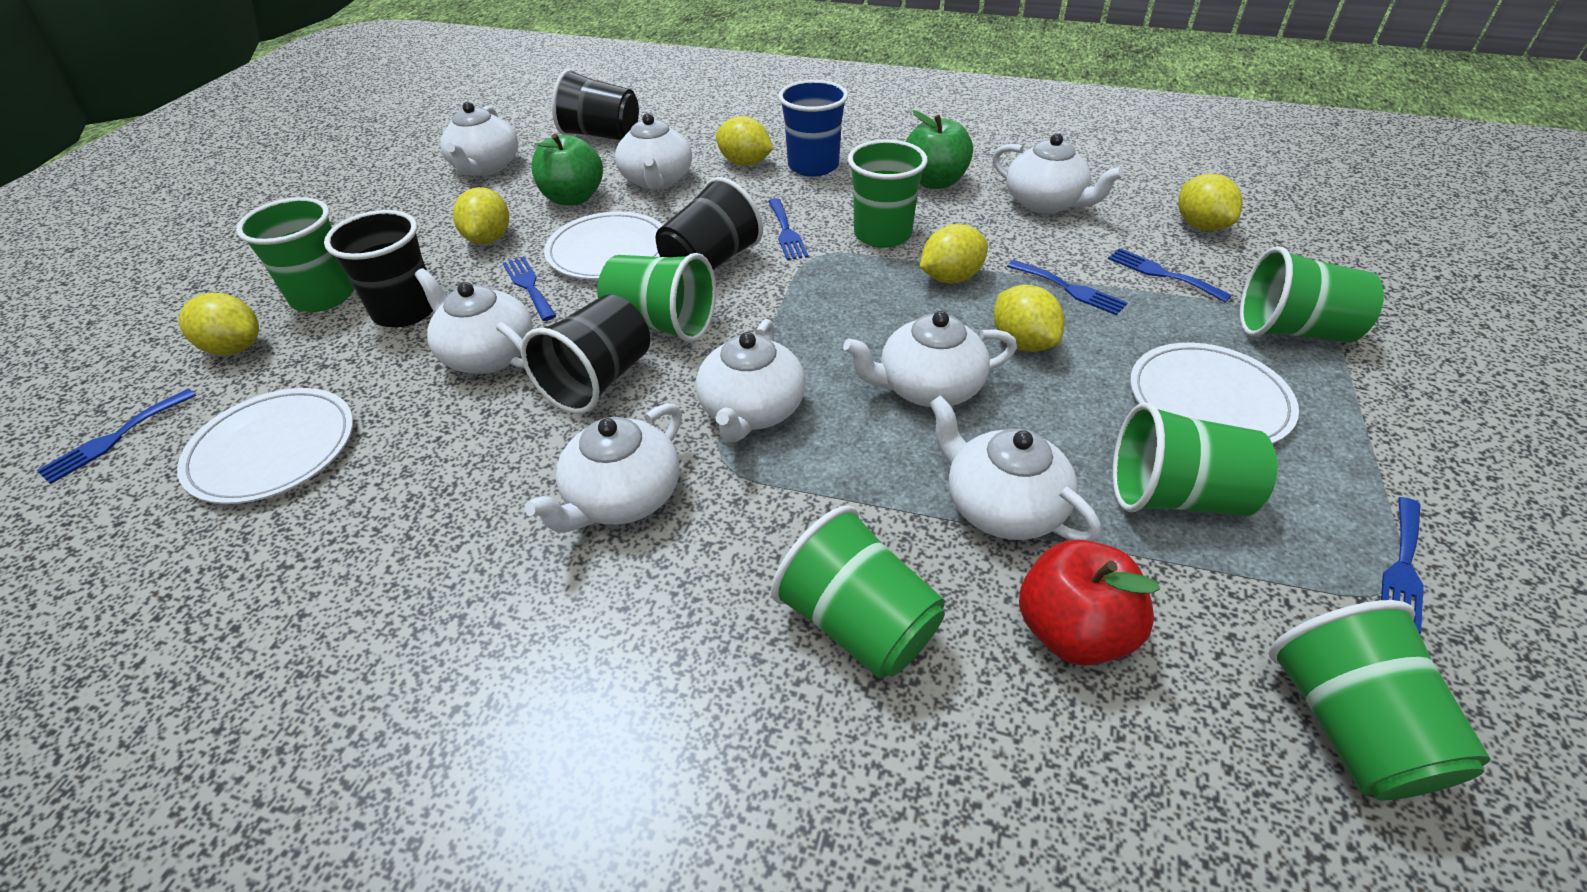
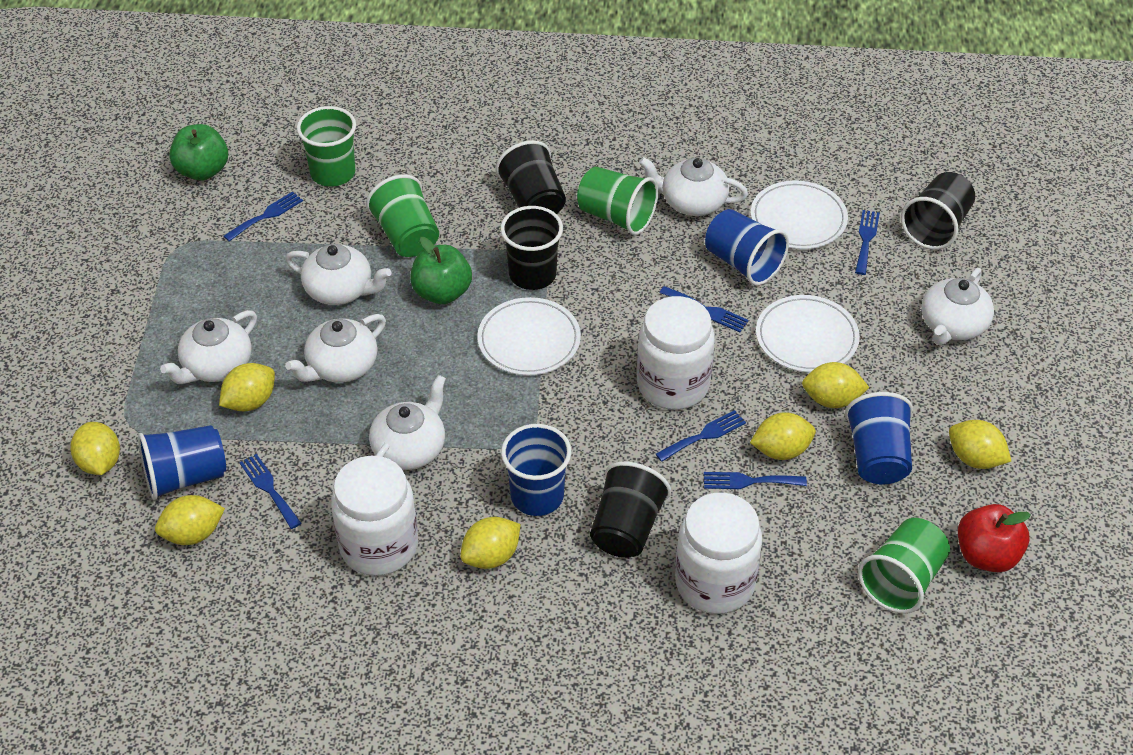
blue cup: [778,80,848,177] = 1 -> [138,425,226,500] [501,424,572,516] [705,209,789,286] [845,392,913,484] = 4
green cup: [236,197,354,312] [597,253,716,342] [771,505,945,679] [848,140,928,248] [1112,402,1278,516] [1240,246,1384,343] [1269,600,1491,800] = 7 -> [297,106,356,187] [366,174,439,257] [577,167,658,235] [858,518,950,614] = 4
white jar: none = 0 -> [331,456,418,576] [637,296,715,410] [675,492,762,614] = 3
white teapot: [414,268,533,374] [440,102,518,176] [524,403,682,533] [615,113,692,189] [696,319,806,442] [843,311,1017,407] [929,395,1101,542] [992,133,1124,214] = 8 -> [160,310,257,384] [285,244,391,305] [285,314,386,383] [369,375,446,470] [639,157,748,216] [921,268,994,345] = 6
yellow lemon: [179,293,259,355] [453,187,509,244] [716,116,773,166] [920,224,988,283] [994,285,1064,352] [1178,174,1243,231] = 6 -> [70,422,120,475] [155,495,225,545] [219,363,275,411] [460,517,521,569] [750,412,816,460] [802,362,870,408] [949,420,1011,469] = 7

